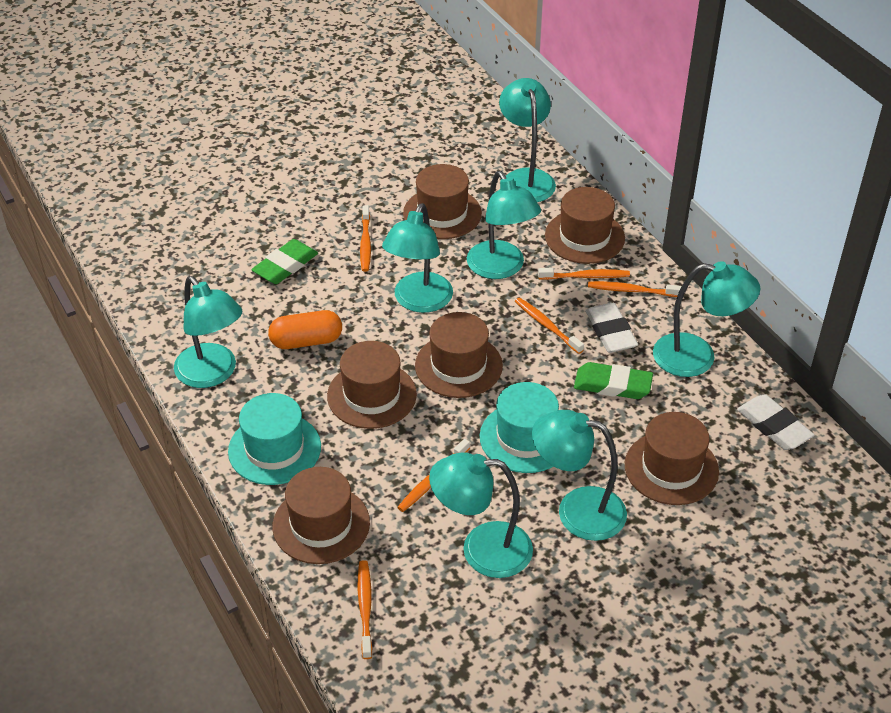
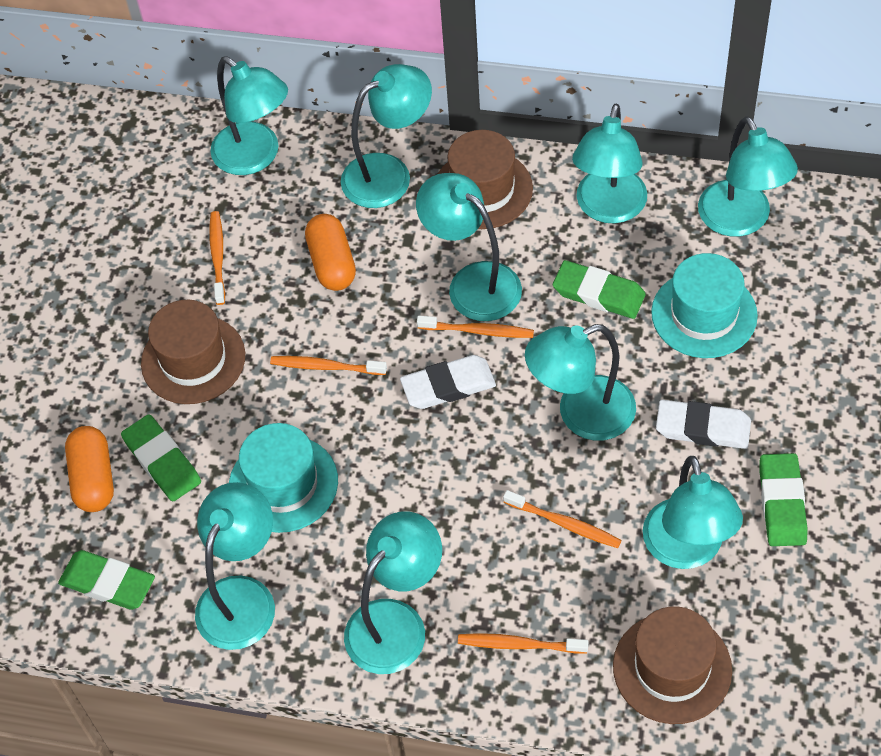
brown hat: [273,467,370,564] [327,341,417,429] [403,164,482,239] [415,312,503,398] [545,187,625,264] [625,412,719,505] = 6 -> [141,300,245,404] [438,130,533,229] [613,606,732,724] = 3
green eraser: [251,239,318,284] [574,362,653,399] = 2 -> [58,550,155,610] [121,415,201,501] [553,260,646,319] [759,453,808,546] = 4
orange capsule: [268,310,342,349] = 1 -> [65,426,114,512] [305,214,356,291] = 2
orange toothbrush: [358,560,372,659] [360,205,371,272] [397,439,470,512] [515,298,584,354] [538,268,630,280] [588,281,682,297] = 6 -> [209,211,225,305] [270,356,387,375] [417,316,534,338] [458,633,588,653] [503,490,622,548] = 5
turquoise lamp: [174,276,242,388] [382,203,453,313] [429,453,533,578] [467,171,541,279] [499,78,556,202] [532,410,627,541] [653,261,760,377] = 7 -> [195,482,275,650] [210,57,288,175] [341,64,432,208] [344,511,442,674] [416,173,522,321] [525,324,636,441] [572,103,647,223] [643,456,743,569] [698,116,798,237] = 9

